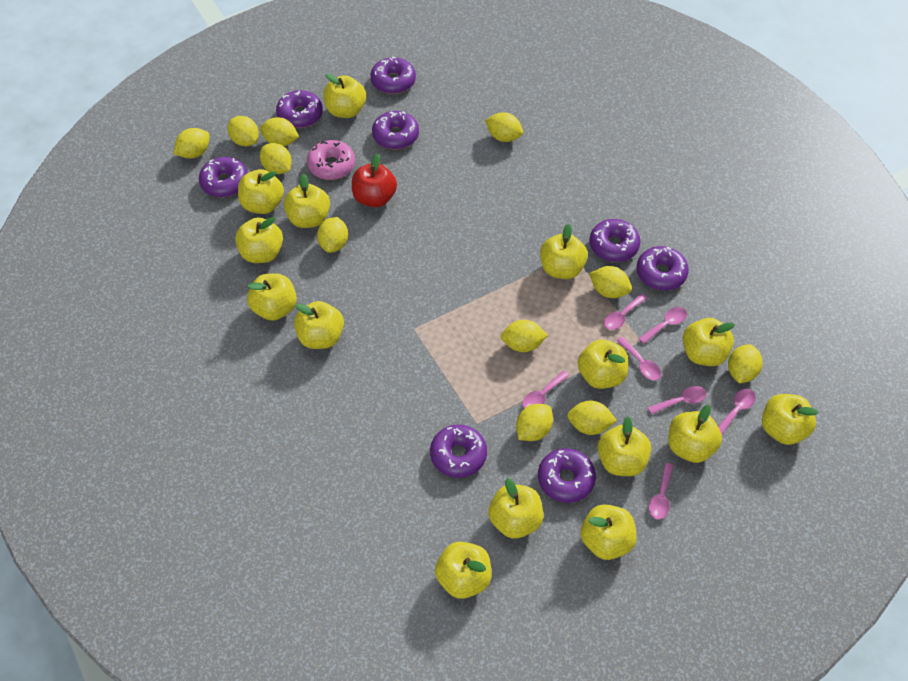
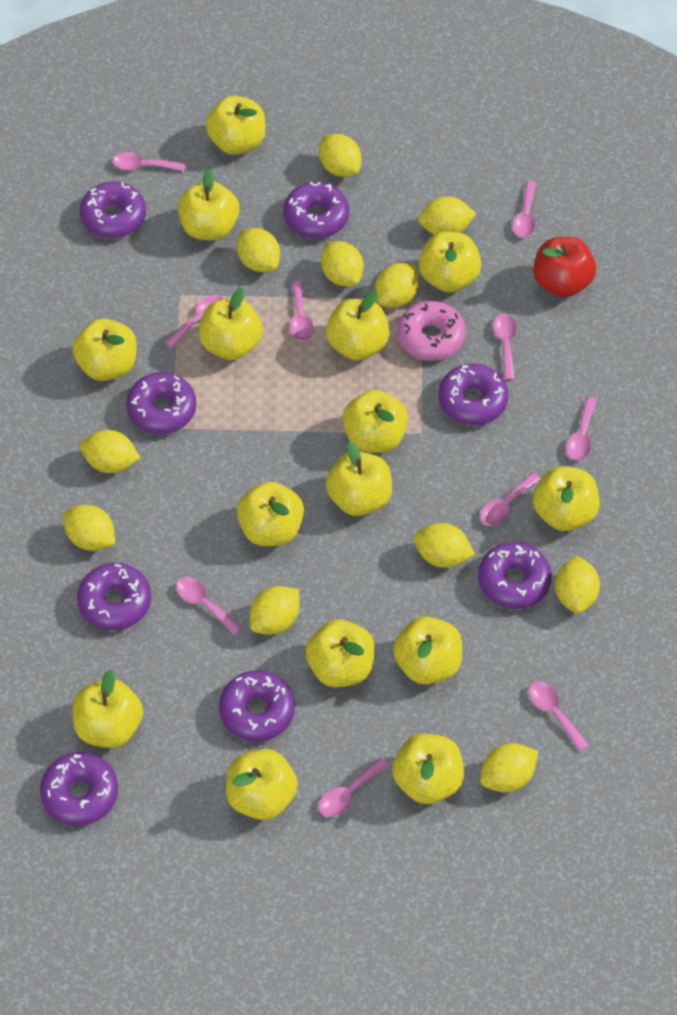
pink spoon: [522,371,569,408] [604,294,647,330] [616,337,661,380] [638,307,687,344] [648,386,707,415] [649,463,674,520] [718,389,756,435] = 7 -> [112,152,186,171] [164,295,223,348] [176,577,242,635] [290,280,314,341] [319,758,389,817] [480,473,541,525] [493,314,517,380] [512,181,537,237] [529,681,589,751] [566,397,597,461] = 10

